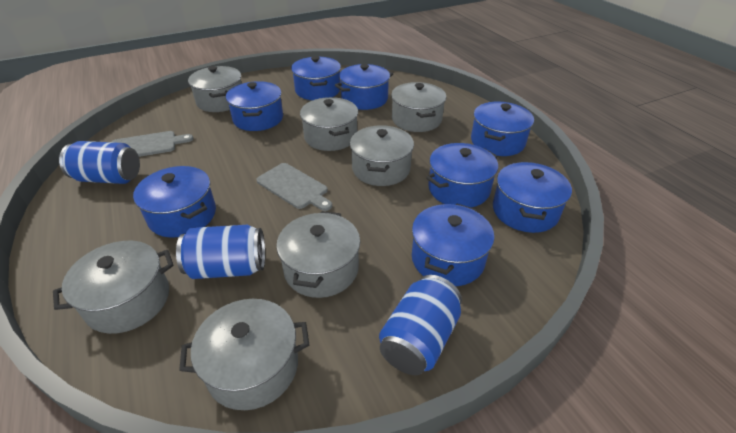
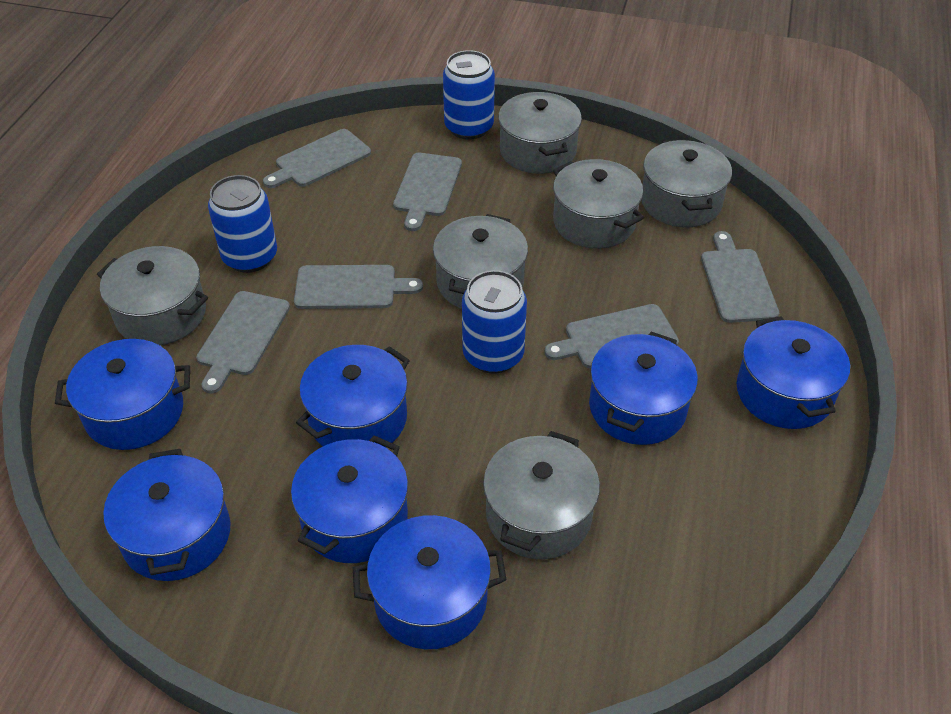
blue pot: [133,166,216,238] [226,81,283,131] [291,56,341,100] [335,64,393,110] [412,204,494,286] [426,143,498,208] [471,102,534,156] [493,162,572,233] = 8 -> [55,339,190,450] [103,449,231,581] [291,435,408,563] [296,345,410,448] [353,515,506,649] [589,332,698,445] [737,316,850,429] = 7
grey cutting board: [112,131,193,157] [256,163,332,211] = 2 -> [196,291,290,394] [263,129,371,188] [294,265,423,309] [393,153,462,231] [545,304,679,368] [701,231,779,323] = 6
grey pot: [53,241,174,334] [179,299,309,410] [188,66,242,112] [276,211,360,298] [300,97,358,151] [350,125,414,186] [391,82,446,132] = 7 -> [97,246,208,345] [433,214,528,309] [483,431,600,559] [498,92,582,174] [553,159,644,249] [642,139,732,228] = 6

